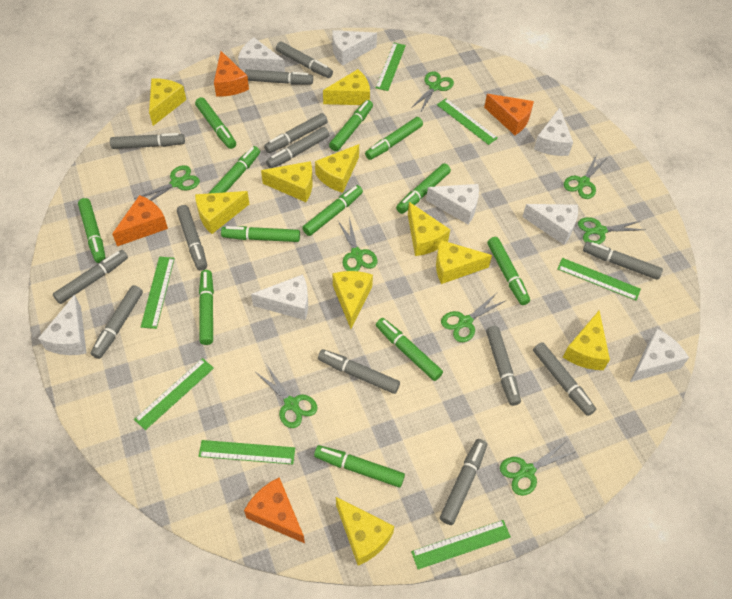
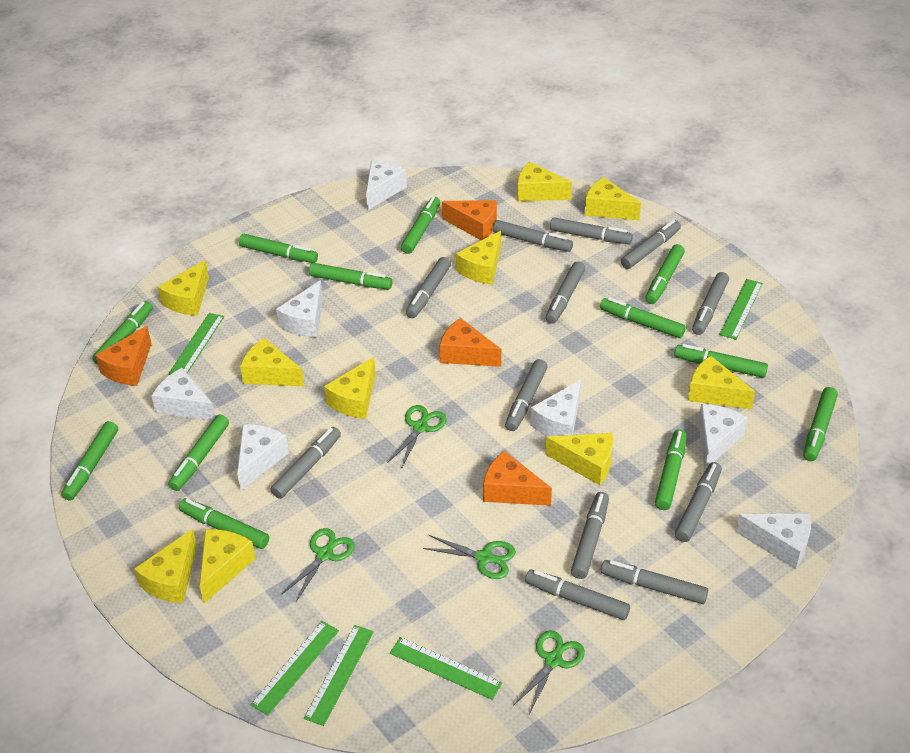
green ruler: [134,358,214,430] [141,257,175,329] [198,440,295,464] [376,43,406,91] [411,520,511,570] [437,99,498,145] [557,258,641,301] = 7 -> [168,313,224,375] [251,621,339,716] [304,625,374,726] [390,637,502,700] [719,279,763,340] = 5
green scissors: [134,165,200,201] [257,364,317,428] [338,218,378,271] [411,71,454,113] [441,293,505,342] [500,441,575,496] [564,154,608,199] [578,217,645,244] = 8 -> [282,528,355,601] [388,405,447,467] [423,535,516,579] [513,631,585,714] = 4
grey marker: [53,250,128,304] [91,285,143,359] [110,133,185,149] [177,205,207,271] [245,69,313,85] [264,113,328,153] [266,127,329,168] [276,42,333,78] [318,349,400,394] [440,439,487,525] [486,326,521,406] [533,342,596,416] [583,242,663,280] = 13 -> [271,427,341,499] [406,257,451,318] [493,220,573,252] [505,359,548,431] [525,569,630,620] [546,261,585,324] [550,217,633,244] [571,492,609,579] [601,560,708,604] [621,220,681,269] [675,462,722,542] [692,272,729,335] = 12
white cheese: [38,295,87,355] [238,38,285,72] [251,274,308,320] [333,30,377,66] [426,184,479,224] [522,204,578,245] [534,108,573,156] [630,329,689,382] = 8 -> [151,368,215,421] [237,424,289,491] [276,280,323,338] [366,161,407,211] [530,380,581,437] [698,404,748,469] [736,513,811,569] = 7

